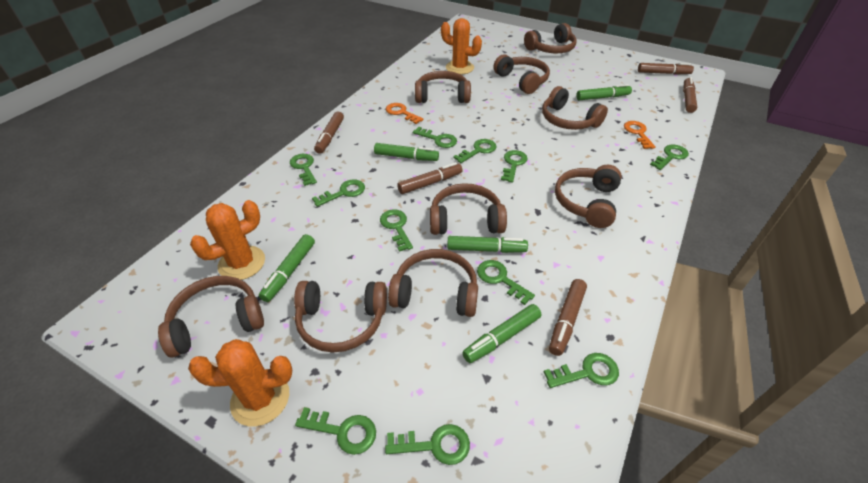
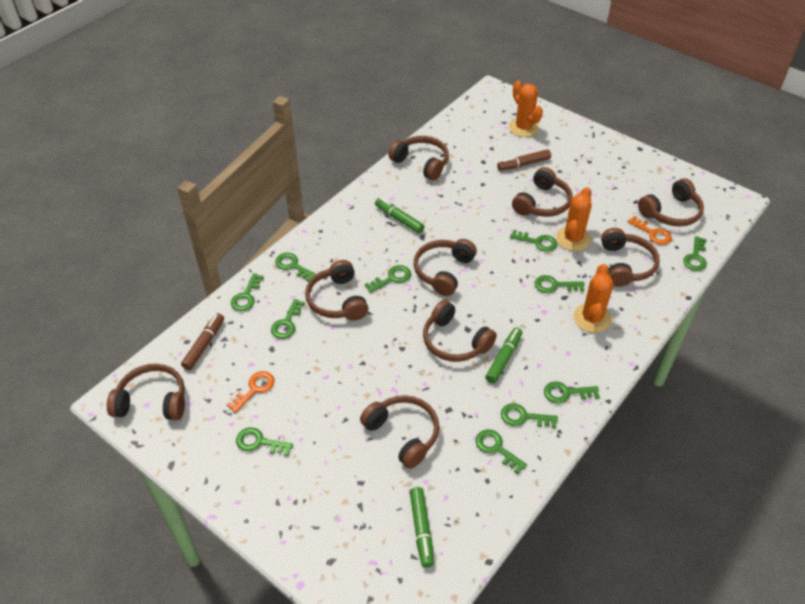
brown marker: [314,111,344,154] [397,162,463,194] [549,279,587,356] [638,63,694,75] [683,77,697,113] = 5 -> [181,313,224,370] [497,149,551,171] = 2
green marker: [259,234,315,302] [374,143,439,161] [447,236,528,253] [462,304,541,363] [576,84,632,100] = 5 -> [375,198,425,233] [410,487,434,568] [485,327,523,383] = 3

